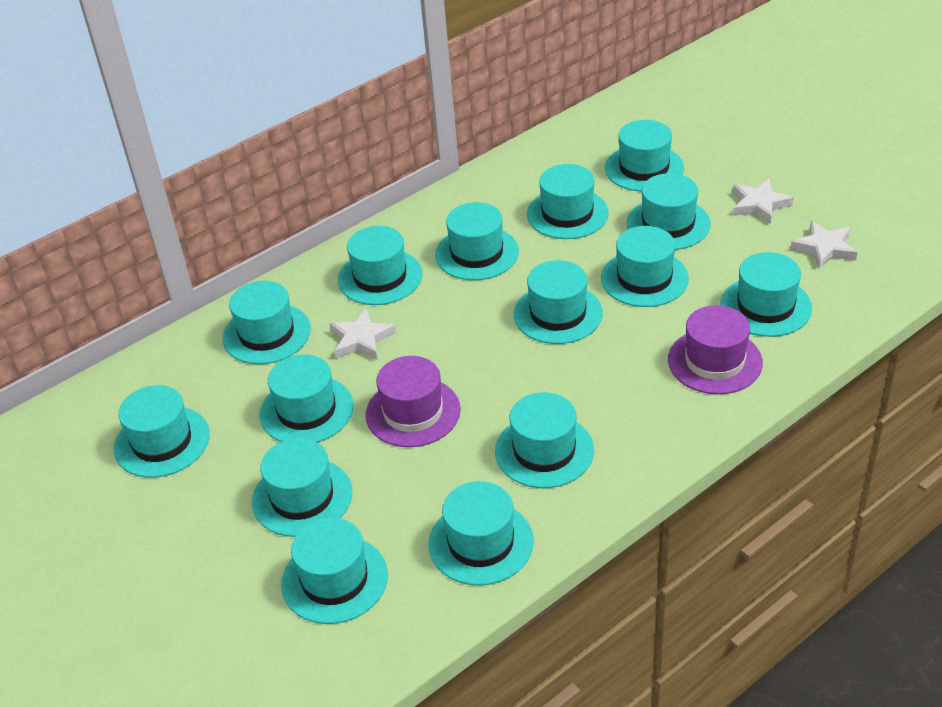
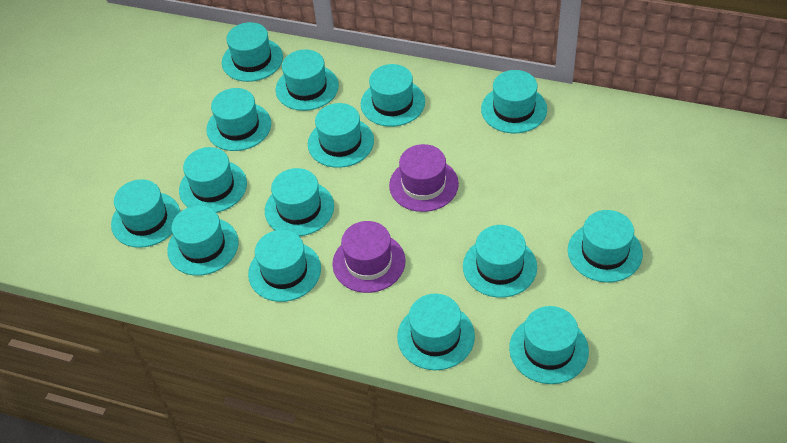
white star: [329,309,396,359] [733,179,793,224] [790,221,858,269] = 3 -> none = 0

